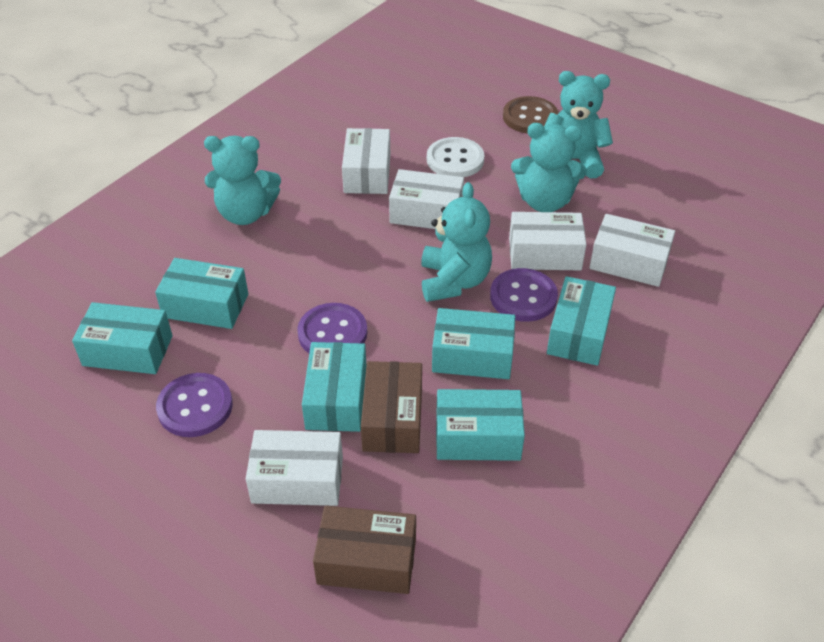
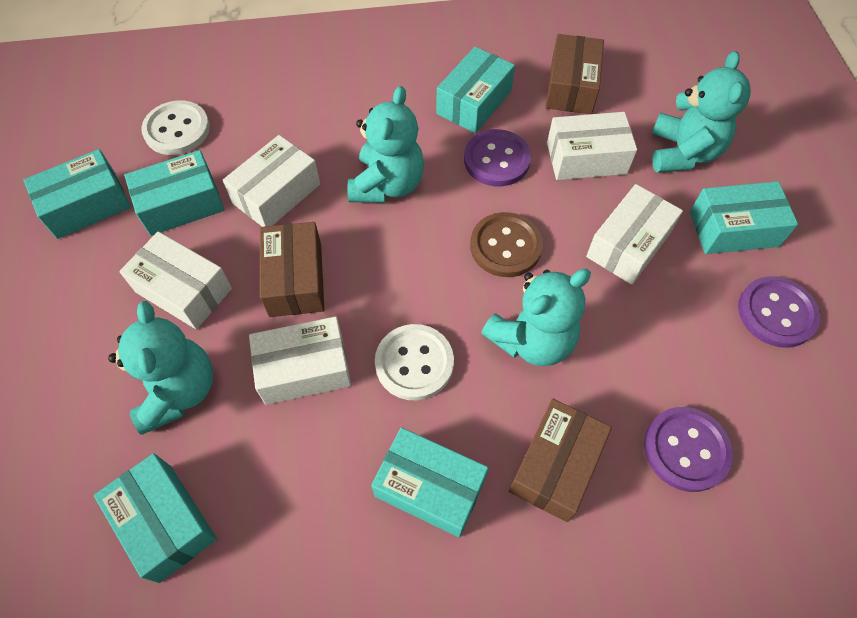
brown box: [313,506,416,594] [361,361,422,453] = 2 -> [260,222,325,317] [509,399,612,522] [546,34,604,114] = 3
white button: [427,137,485,177] = 1 -> [141,100,210,155] [375,324,454,401] = 2

